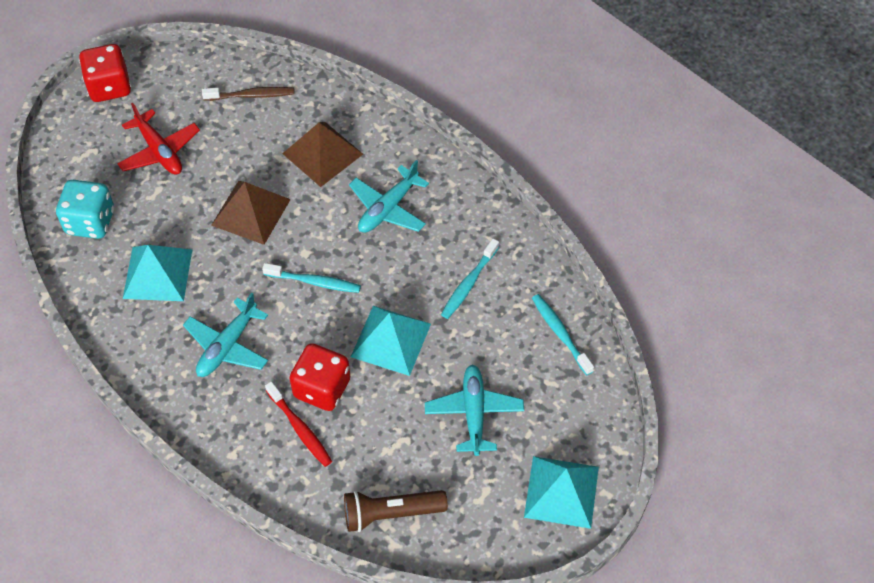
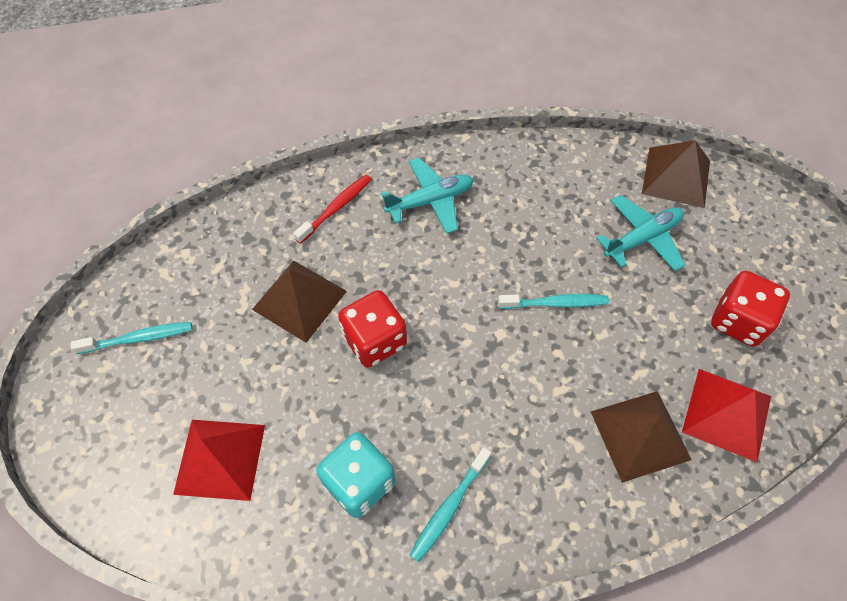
brown flashlight: [344,490,448,532] = 1 -> none = 0
brown pyramid: [211,181,291,245] [282,122,363,187] = 2 -> [252,260,347,343] [591,391,692,483] [642,140,710,208] = 3
brown toothbrush: [202,87,294,101] = 1 -> none = 0
red plane: [117,103,200,175] = 1 -> none = 0
red pyramid: none = 0 -> [173,420,265,501] [682,369,771,462] = 2
turquoise plane: [183,292,268,377] [349,160,429,233] [425,365,524,456] = 3 -> [381,158,474,234] [596,195,685,271] = 2
turquoise pyramid: [123,245,192,301] [351,306,431,376] [524,456,599,529] = 3 -> none = 0

